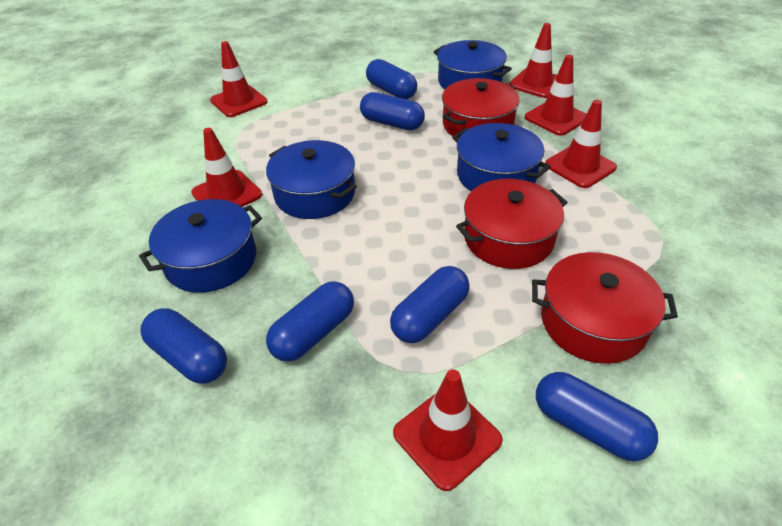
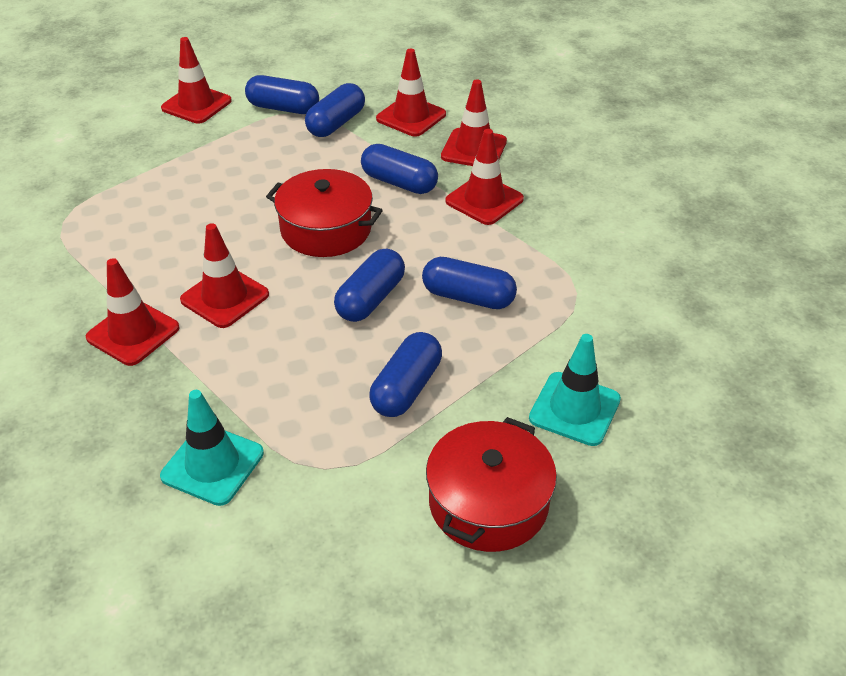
blue pot: [139,199,262,293] [266,140,357,219] [434,40,512,89] [452,123,551,191] = 4 -> none = 0
red pot: [442,78,520,139] [456,179,568,269] [532,252,678,364] = 3 -> [266,169,383,257] [426,417,557,552] = 2
turquoise traffic cone: none = 0 -> [160,390,264,506] [529,334,621,446] = 2

